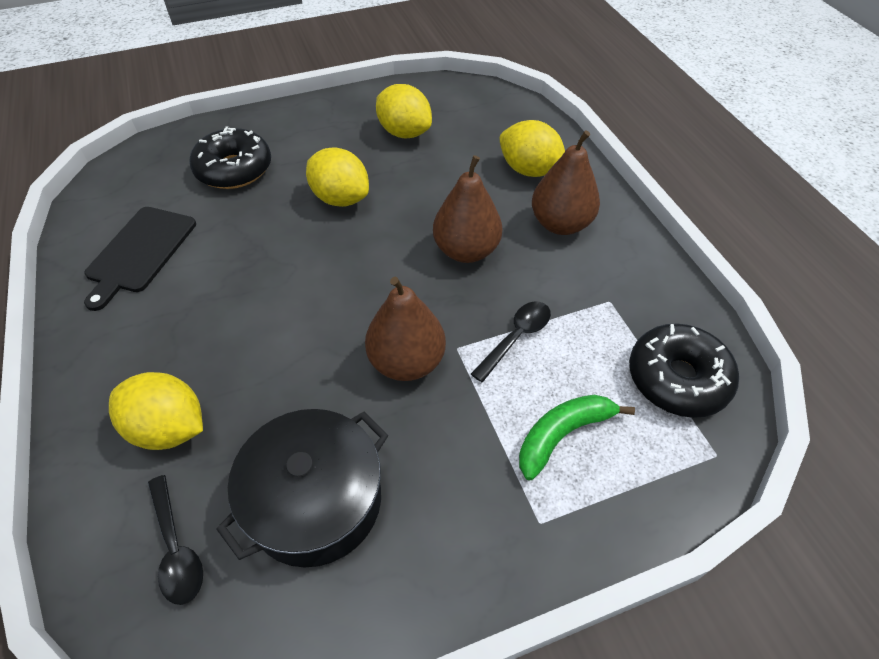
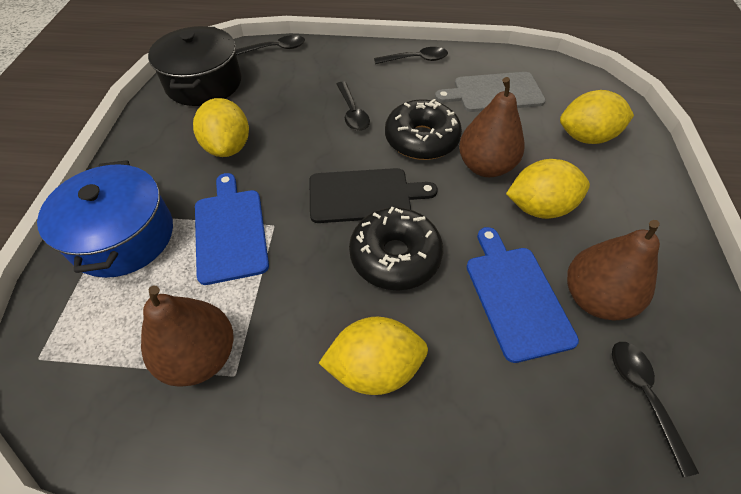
black spoon: [148,475,203,605] [471,301,551,382] = 2 -> [235,35,305,55] [336,81,370,131] [374,47,448,64] [612,342,699,477] = 4
blue cutting board: none = 0 -> [195,173,269,285] [466,227,579,363] = 2
blue pot: none = 0 -> [37,160,173,278] = 1
green banana: [519,394,635,480] = 1 -> none = 0
grey cutting board: none = 0 -> [435,72,546,112] = 1

